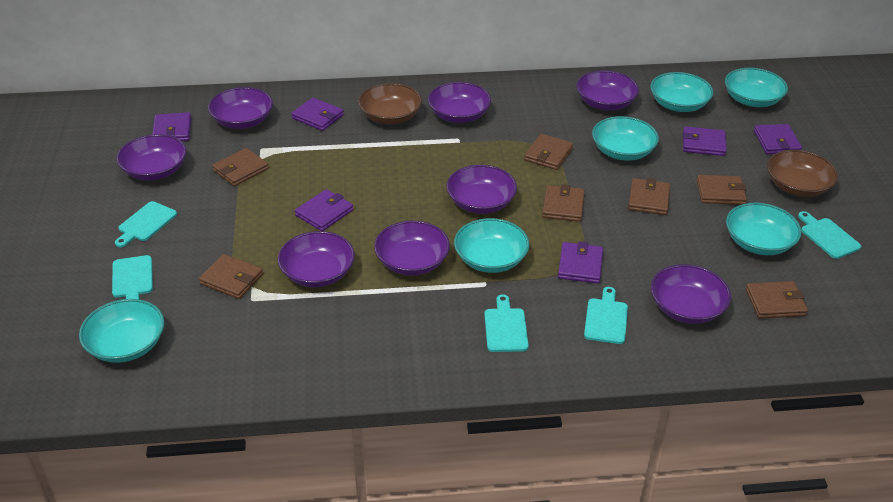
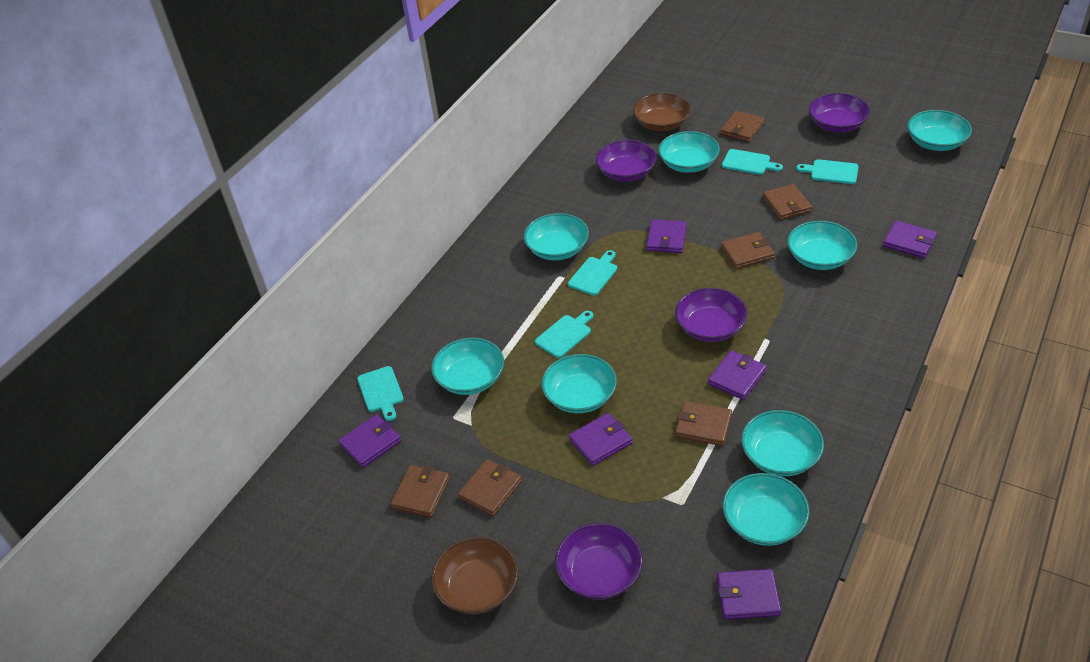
brown wallet: [199,254,263,299] [212,148,269,186] [524,134,573,170] [542,184,584,222] [628,178,670,215] [697,175,747,205] [746,281,808,319] = 7 -> [390,465,450,518] [458,459,522,516] [675,401,732,446] [720,111,765,142] [721,232,775,269] [762,184,812,220] = 6
purple bowl: [116,134,186,181] [208,87,273,129] [278,231,355,287] [374,221,450,276] [428,82,491,123] [446,165,517,214] [576,70,639,110] [651,264,731,324] = 8 -> [555,523,643,600] [596,140,657,182] [675,288,748,342] [809,93,870,132] = 4
turquoise bowl: [79,299,164,363] [454,218,529,273] [592,116,659,160] [650,72,714,112] [725,68,788,107] [726,203,802,255] = 6 -> [431,338,504,395] [524,213,589,260] [541,354,617,413] [658,131,720,173] [723,473,810,546] [741,410,824,476] [787,221,857,270] [907,110,972,151] = 8

